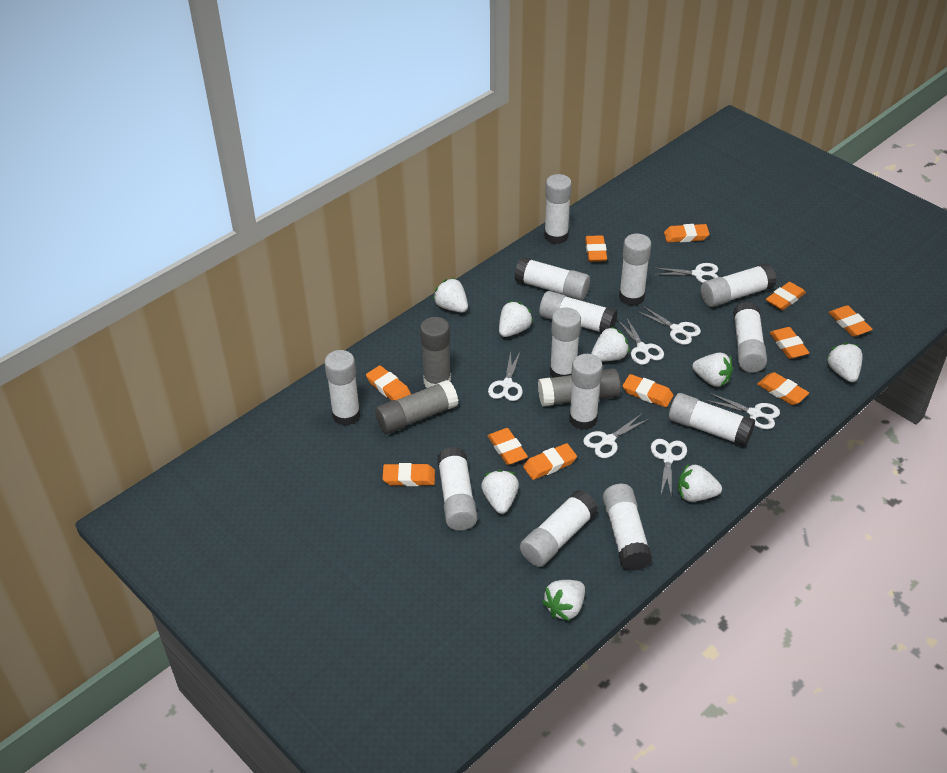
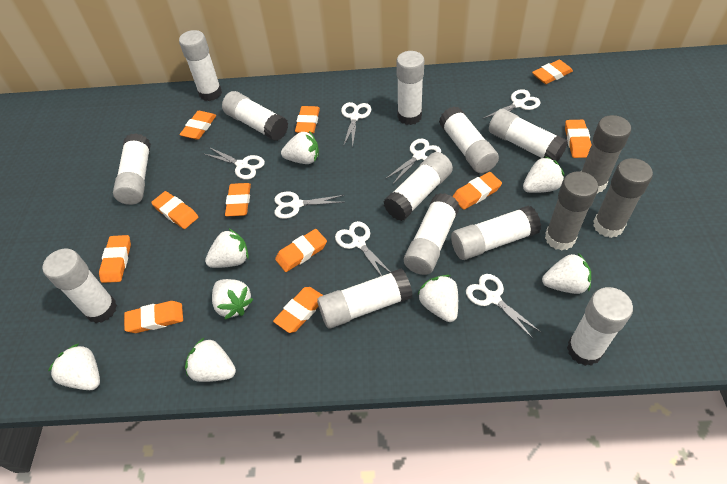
white glue stick: [324,350,360,426] [437,447,477,531] [514,257,590,300] [520,490,598,567] [539,291,618,333] [544,174,572,244] [550,308,581,378] [569,354,603,430] [603,484,652,571] [619,234,652,306] [669,393,755,447] [701,263,777,307] [733,302,767,373] = 13 -> [42,248,117,323] [113,133,151,205] [179,30,222,101] [222,91,288,141] [317,268,413,329] [384,152,453,221] [396,51,424,125] [404,193,460,275] [439,106,499,173] [451,205,541,260] [489,109,568,162] [567,287,633,366] = 12

